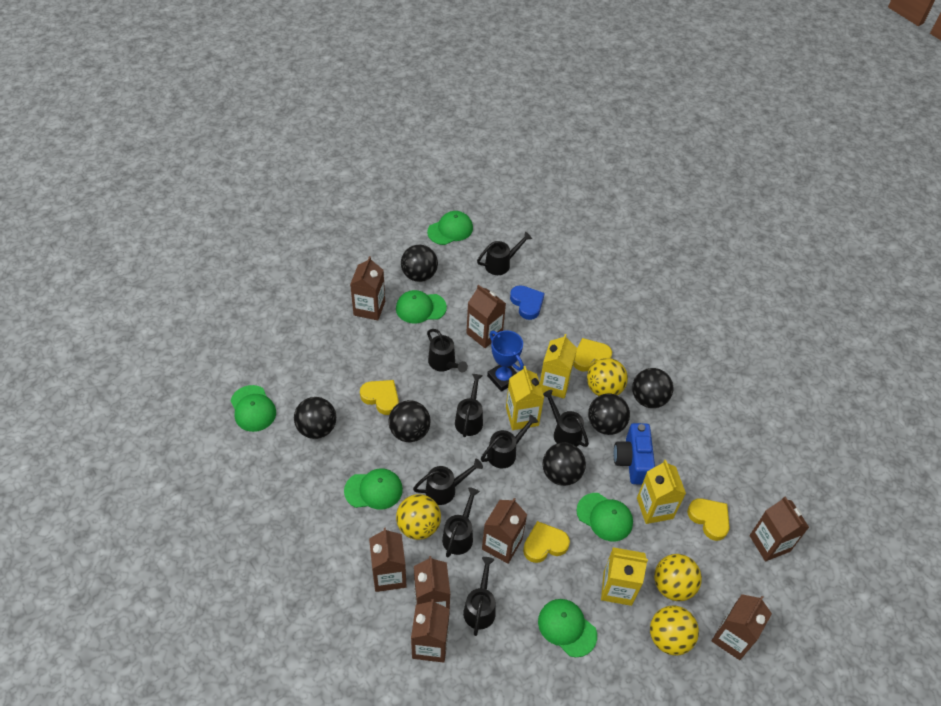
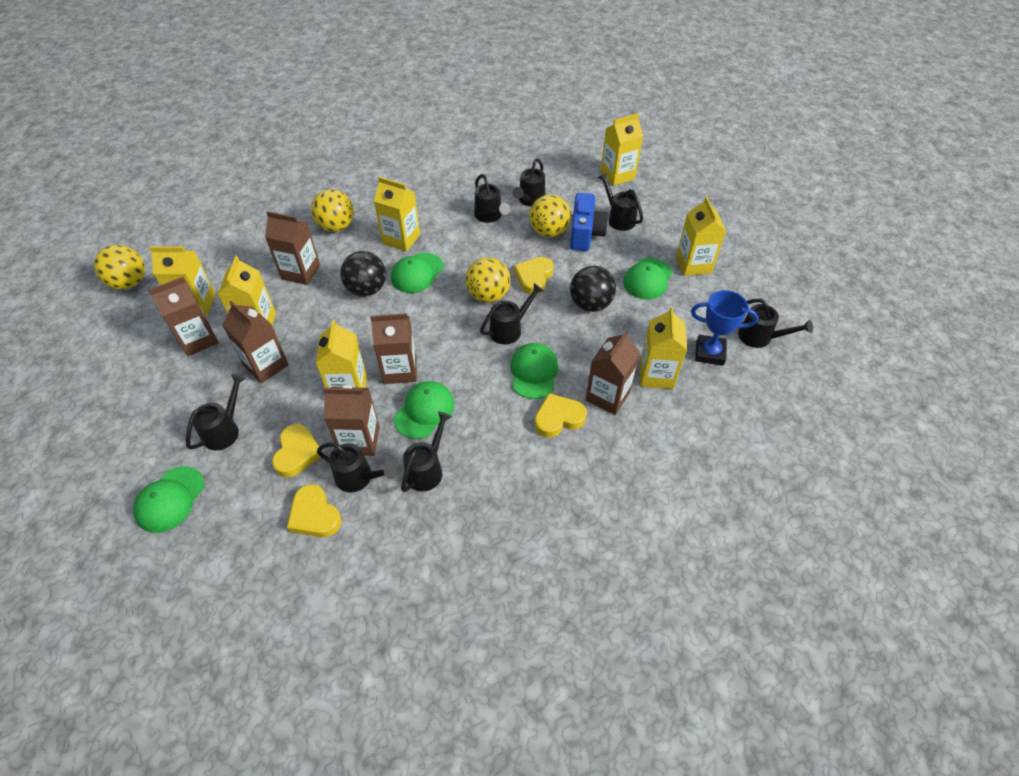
black ball: [294,397,336,439] [388,400,431,442] [401,245,438,282] [543,442,586,486] [588,393,630,435] [632,368,673,408] = 6 -> [340,251,386,296] [570,266,616,312] = 2
blue heart: [510,285,545,320] = 1 -> none = 0
brown carton: [350,256,385,320] [369,527,407,592] [411,599,449,663] [414,556,450,612] [466,285,506,348] [482,498,527,564] [712,594,772,660] [750,497,809,561] = 8 -> [148,277,219,356] [222,301,289,383] [265,211,320,285] [323,385,380,456] [370,313,417,384] [586,330,640,415] = 6
green cap: [230,385,276,432] [344,468,403,510] [396,290,447,324] [427,211,473,245] [538,599,597,657] [576,493,633,541] = 6 -> [133,466,205,533] [391,253,444,293] [394,381,454,439] [510,343,558,399] [623,258,673,300] = 5
yellow carton: [506,366,544,430] [540,334,577,398] [601,547,648,606] [637,460,686,524] = 4 -> [149,246,216,315] [218,256,276,325] [315,320,367,388] [374,177,420,252] [601,113,643,186] [640,307,687,389] [676,197,726,276] = 7

